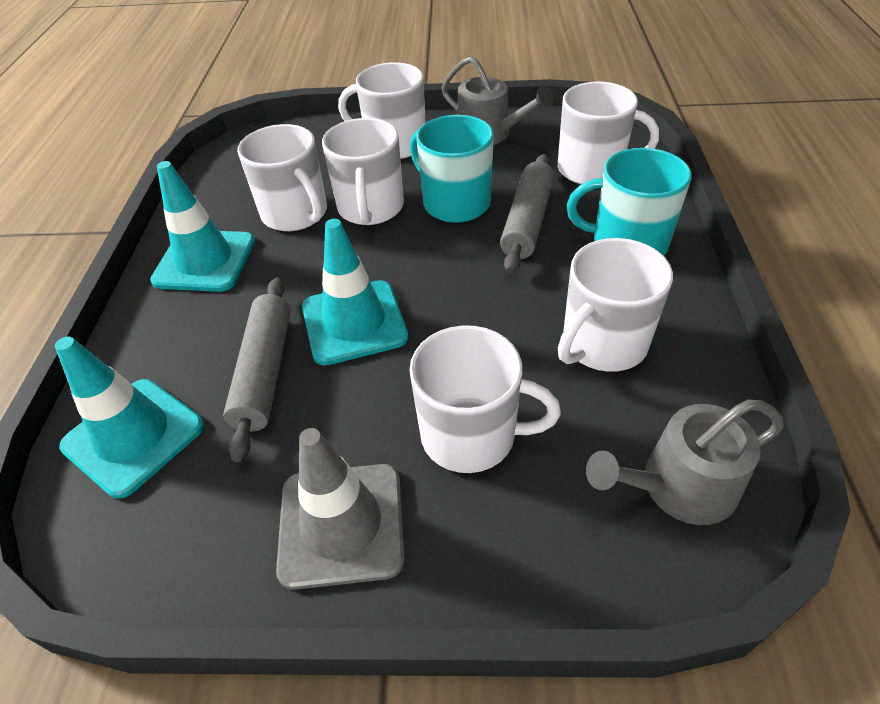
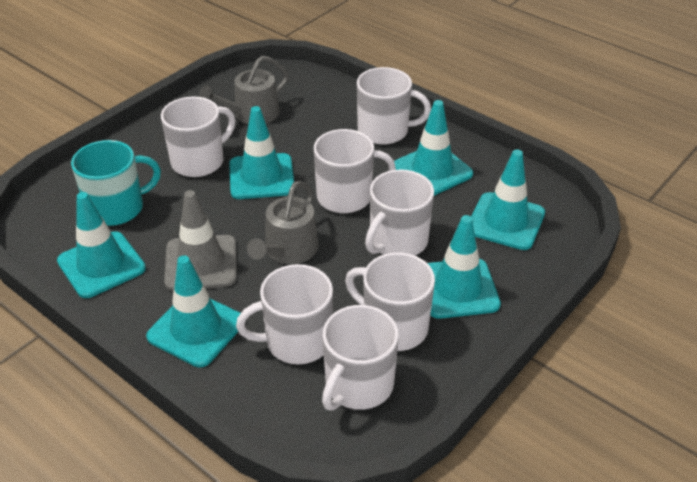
grey rolling pin: [223,278,291,462] [500,154,554,273] = 2 -> none = 0
turquoise mug: [410,115,494,223] [567,148,692,256] = 2 -> [71,140,161,226] = 1
turquoise traffic cone: [55,337,204,499] [150,161,255,292] [302,219,408,366] = 3 -> [57,192,146,298] [146,255,241,368] [229,106,294,199] [394,100,473,196] [428,215,501,319] [471,149,545,250] = 6
white mug: [237,124,327,231] [322,118,404,225] [338,62,426,159] [409,325,561,473] [558,82,659,184] [558,238,673,372] = 6 -> [161,96,235,177] [236,264,333,364] [314,129,396,213] [322,305,399,411] [345,253,435,351] [357,67,431,145] [365,169,434,255] = 7

